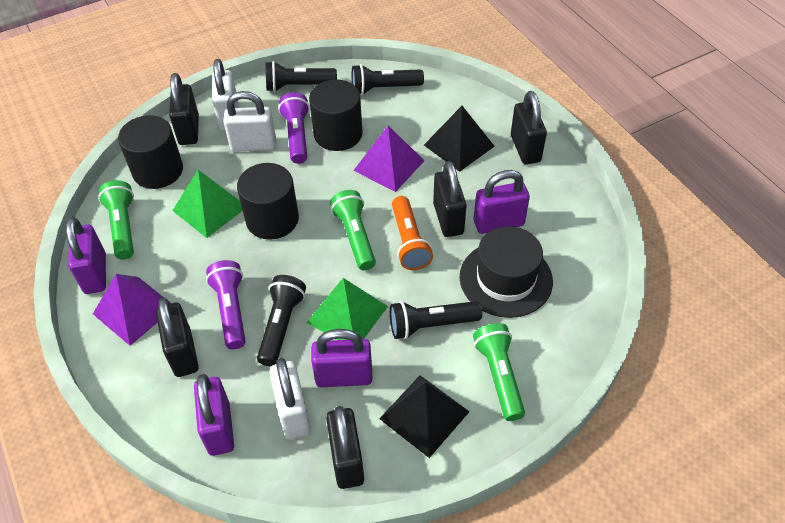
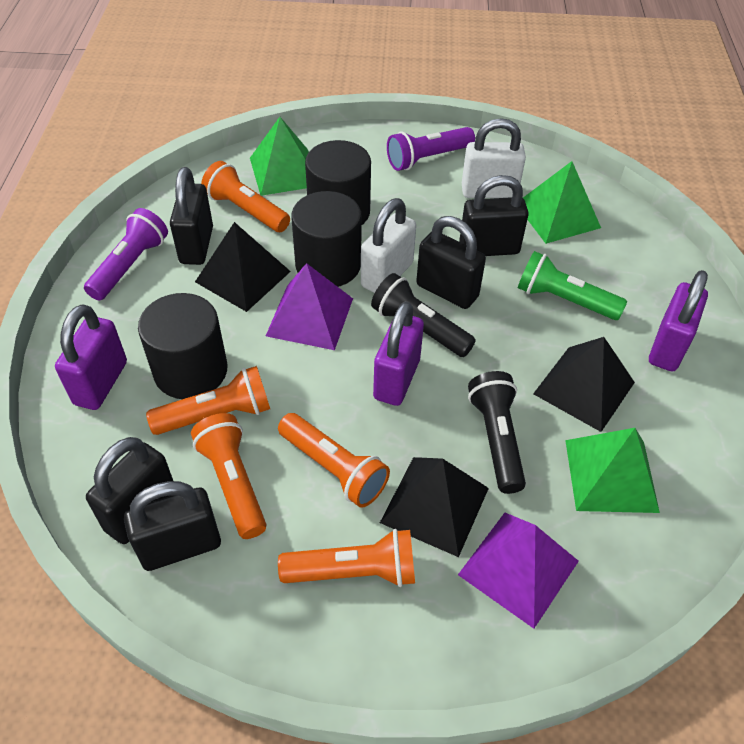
black flashlight: [257,275,306,366] [265,61,337,92] [352,64,424,95] [390,301,482,339] = 4 -> [371,273,476,357] [468,371,526,494] = 2
black hat: [460,226,553,318] = 1 -> none = 0
black pyramid: [379,375,470,458] [424,106,495,172] = 2 -> [195,222,291,312] [380,457,489,557] [533,337,635,432] = 3
green flashlight: [98,180,134,260] [330,190,376,270] [473,323,525,421] = 3 -> [518,251,627,320] = 1
green pyramid: [172,170,243,238] [307,278,388,340] = 2 -> [250,117,309,196] [523,161,601,244] [565,428,660,513] = 3
orange flashlight: [392,196,433,270] = 1 -> [146,366,270,435] [191,413,266,539] [201,161,290,232] [278,413,390,508] [278,529,415,587] = 5
purple padlock: [66,217,106,294] [194,374,234,456] [311,329,372,387] [474,170,530,234] = 4 -> [55,304,127,410] [373,301,424,406] [649,270,708,372] = 3
white padlock: [212,59,238,130] [223,91,276,152] [269,358,311,439] = 3 -> [361,198,416,293] [462,118,526,198] = 2

